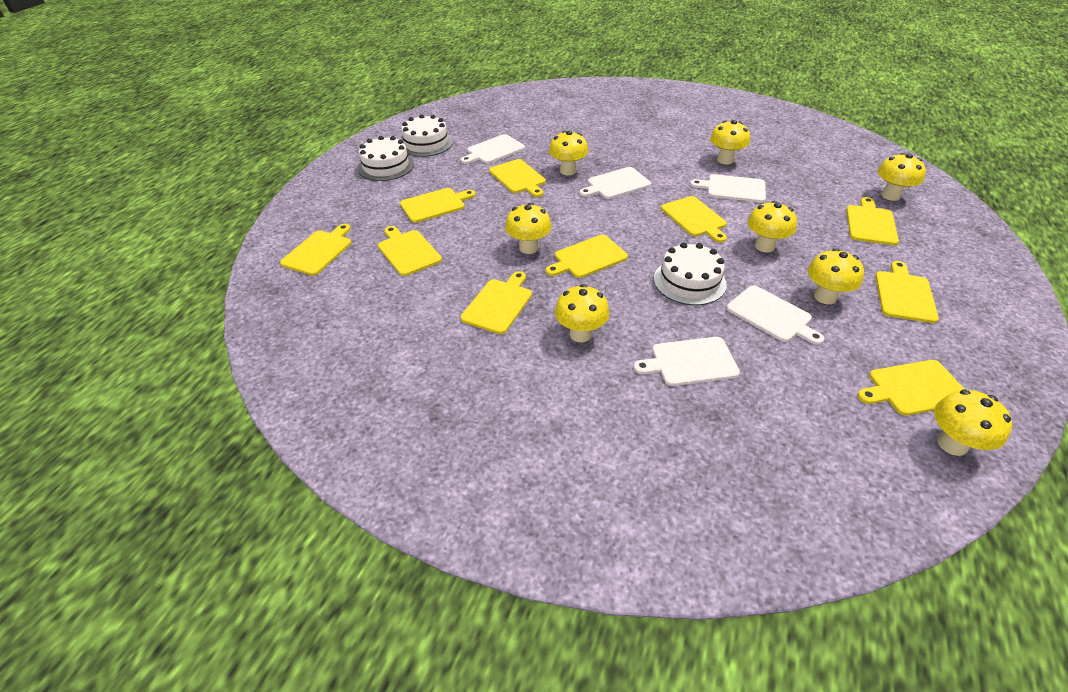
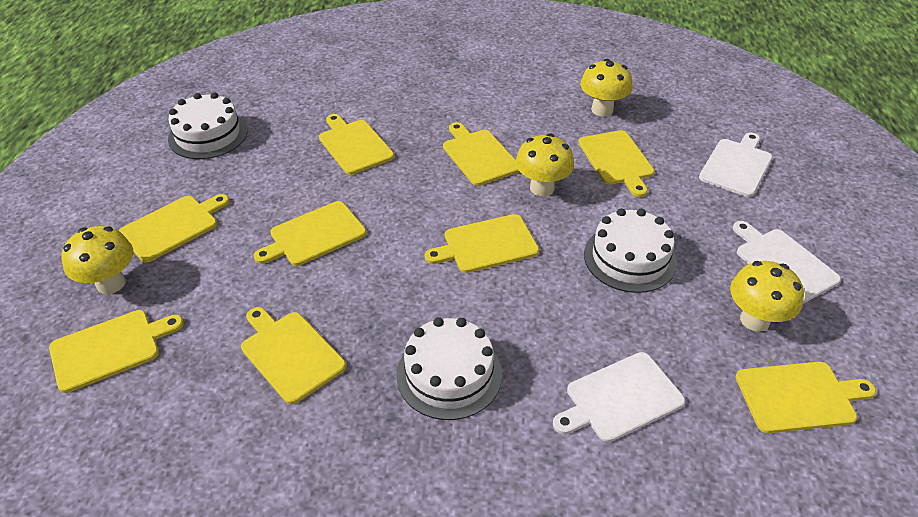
white cutting board: [461,134,525,164] [579,167,651,199] [634,337,740,386] [690,174,766,203] [727,285,824,345] = 5 -> [553,352,685,442] [699,133,772,197] [733,221,841,304] = 3
yellow cutting board: [280,224,351,276] [378,226,442,276] [400,188,476,223] [461,271,532,334] [489,159,546,197] [546,235,628,278] [661,196,727,243] [846,197,899,245] [857,360,965,416] [875,261,939,323] = 10 -> [49,310,184,393] [119,194,230,263] [241,307,346,404] [253,201,366,266] [319,114,394,175] [425,214,539,273] [443,122,520,186] [579,130,655,197] [736,362,876,433] = 9
yellow mushroom: [505,203,552,254] [549,131,588,175] [555,284,609,342] [710,120,750,164] [748,201,797,253] [808,248,864,304] [878,153,926,201] [934,390,1012,456] = 8 -> [61,226,133,294] [516,134,574,196] [580,59,632,116] [730,261,804,332] = 4

